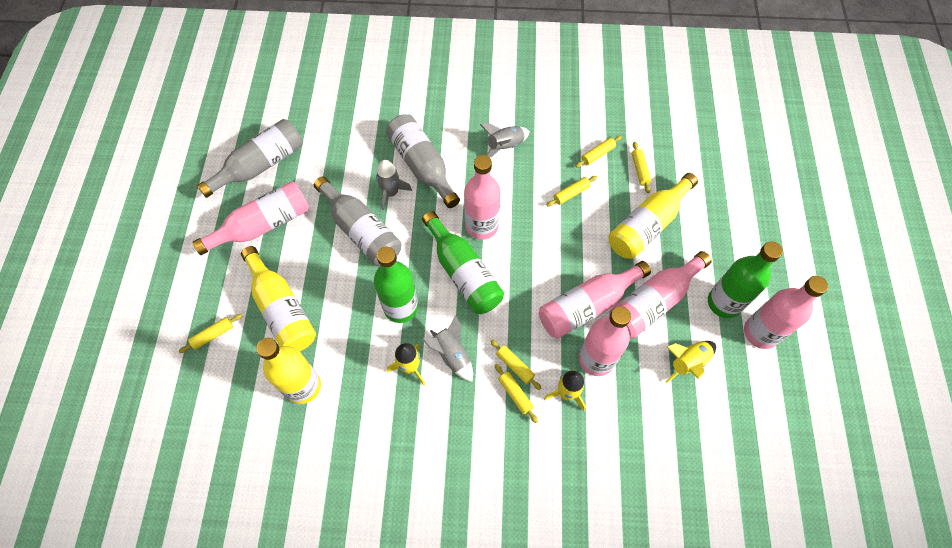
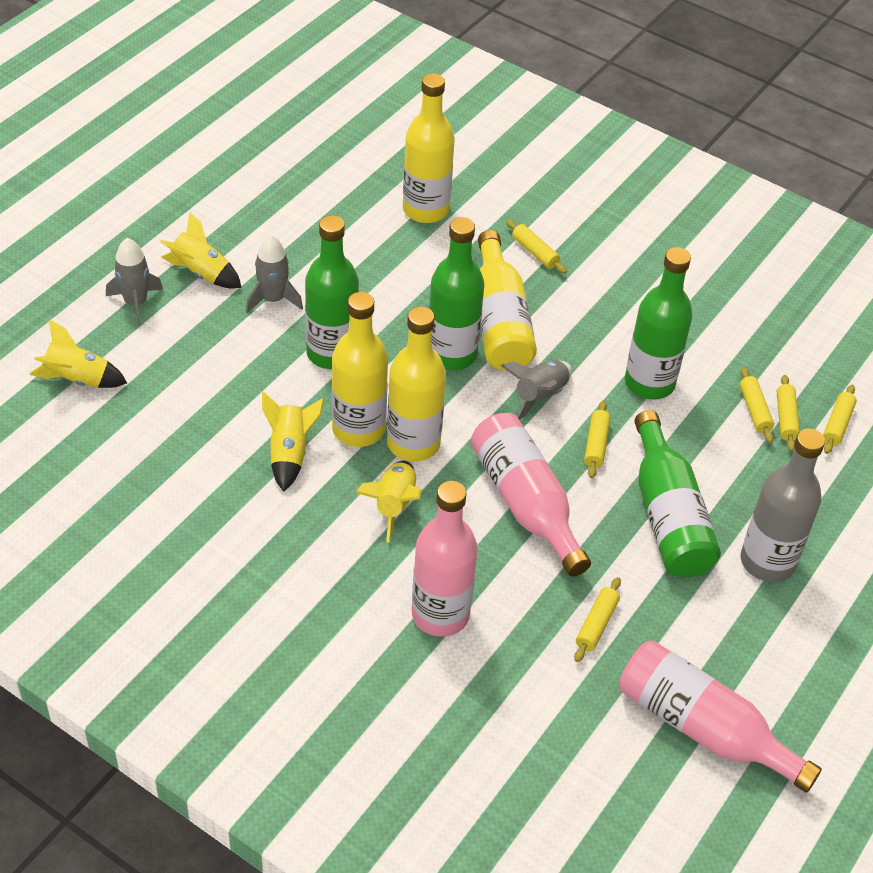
green bottle: [374,247,418,323] [422,211,504,314] [708,241,783,318] = 3 -> [305,215,359,369] [429,217,484,370] [625,247,693,400] [634,410,721,577] = 4
grey bottle: [197,119,303,198] [314,176,401,266] [386,114,460,208] = 3 -> [741,428,825,582] = 1
pink bottle: [192,181,309,255] [464,155,501,240] [539,261,651,339] [579,306,631,376] [609,251,712,339] [744,276,828,349] = 6 -> [412,481,478,637] [471,413,591,577] [619,640,822,793] = 3
yellow bottle: [241,246,316,351] [257,338,321,404] [609,173,698,259] = 3 -> [332,292,388,447] [387,307,446,462] [403,73,455,223] [478,230,537,371] = 4
yellow rocket: [387,343,426,386] [544,369,586,411] [665,341,716,383] = 3 -> [29,320,127,388] [160,212,242,289] [262,391,324,492] [355,461,421,542] = 4

